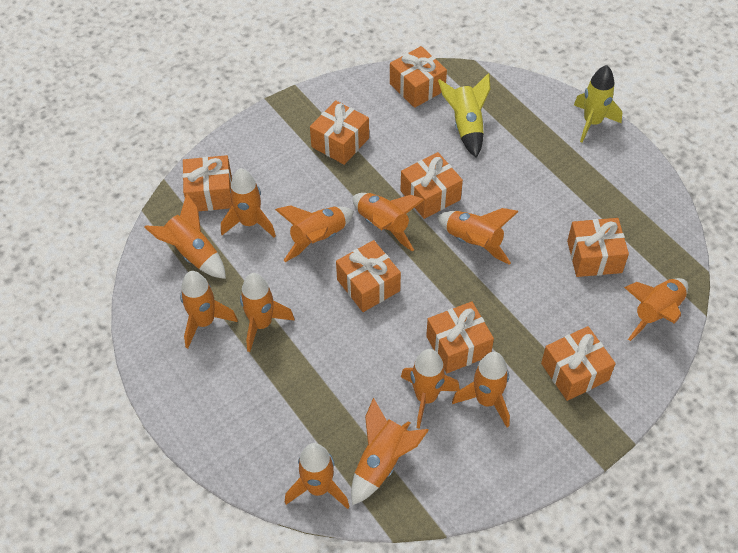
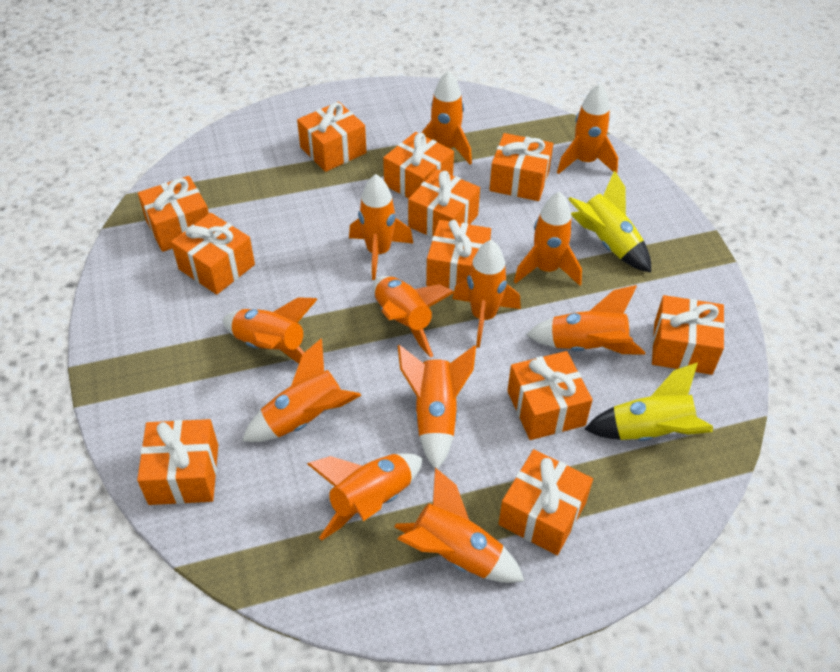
orange gift: [182,155,232,211] [310,100,369,165] [336,240,401,312] [390,46,447,108] [401,152,463,219] [426,301,494,373] [541,326,616,401] [567,218,629,277] = 8 -> [137,419,218,505] [138,176,209,252] [171,213,255,295] [297,101,366,172] [383,132,454,199] [408,169,480,238] [426,220,491,291] [489,133,553,201] [499,449,593,555] [507,351,592,440] [652,295,725,375] = 11

